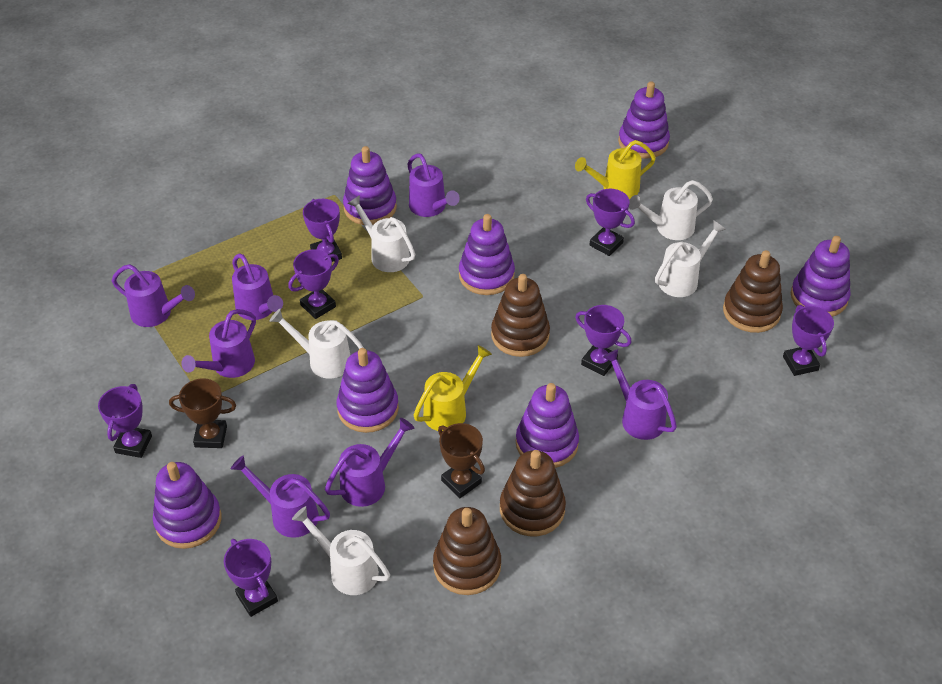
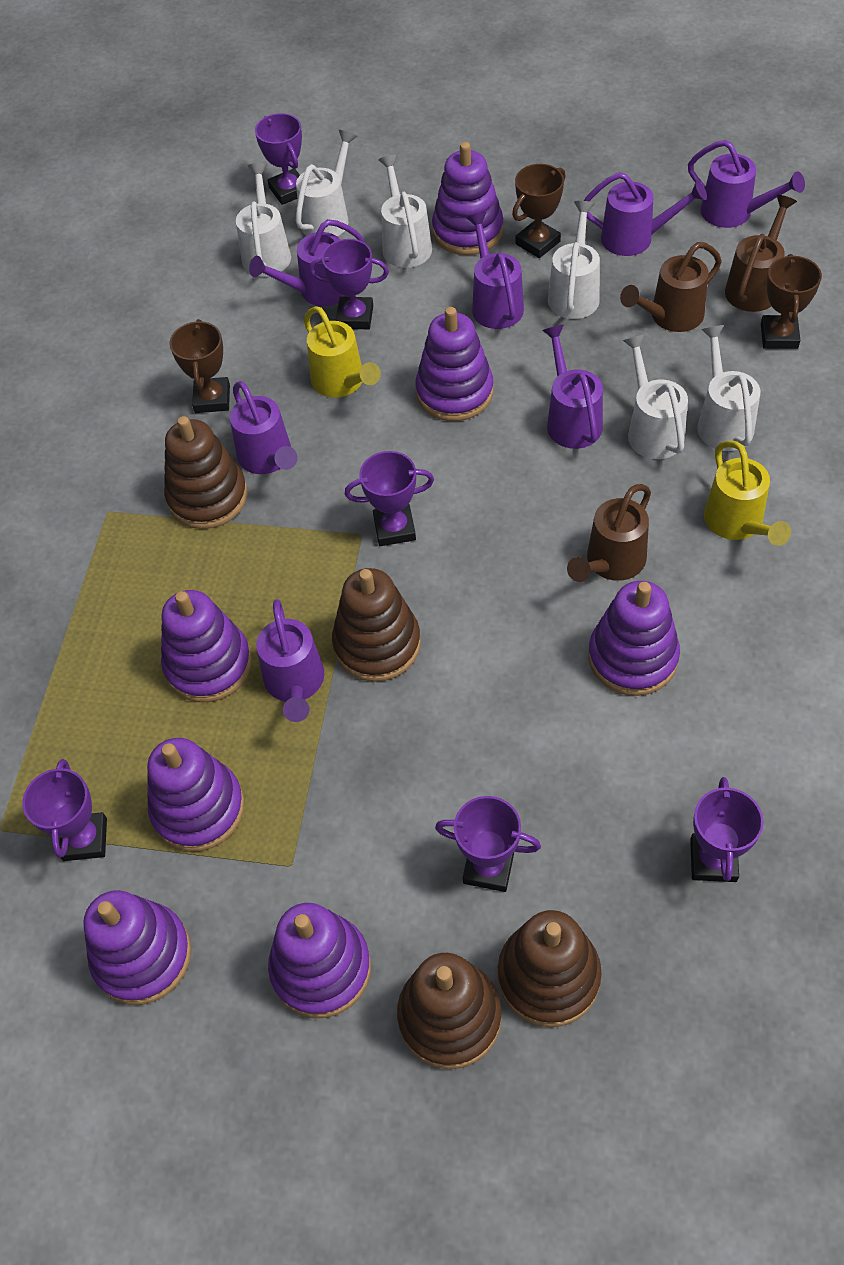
brown trophy: [169,378,236,448] [438,423,485,498] = 2 -> [169,319,230,413] [512,164,566,258] [761,254,822,349] = 3
brown watering can: none = 0 -> [567,484,651,582] [620,242,722,332] [725,195,797,312] = 3
purple trophy: [98,384,152,458] [224,539,278,617] [288,249,339,319] [303,199,342,262] [575,305,632,376] [586,189,635,256] [783,305,834,376] = 7 -> [22,759,107,861] [255,113,302,205] [309,239,389,329] [345,451,434,546] [435,796,541,892] [690,777,764,882] = 6
white watering can: [269,309,364,379] [292,506,390,595] [347,195,415,272] [629,180,713,240] [655,221,726,297] = 5 -> [236,163,291,277] [296,130,357,236] [378,155,432,268] [548,201,600,319] [623,334,688,459] [697,325,760,451] = 6

